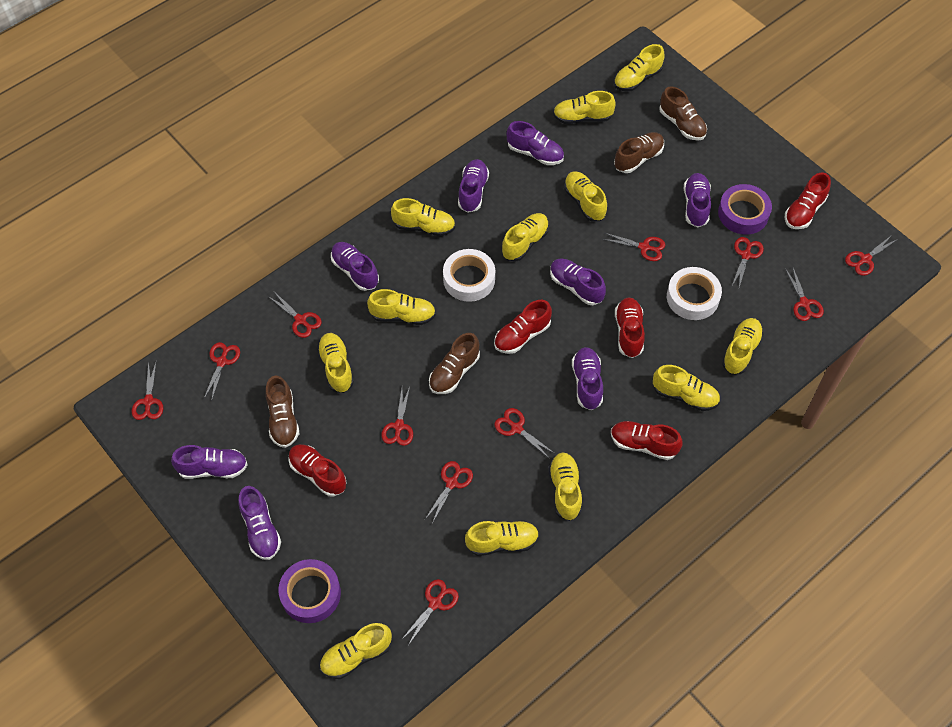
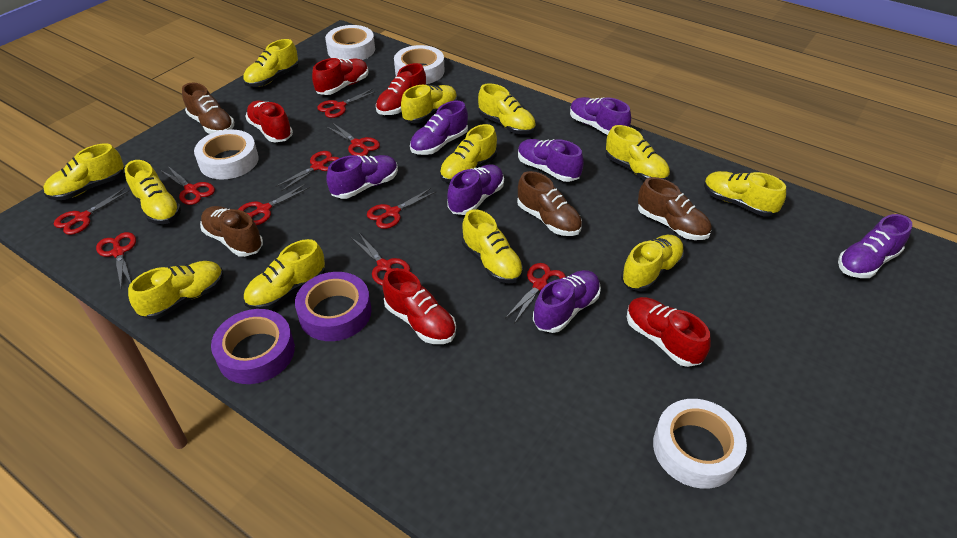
purple shoe: [171,445,248,479] [238,486,281,560] [331,242,379,291] [458,159,489,213] [506,121,564,165] [550,259,606,305] [572,347,603,410] [684,173,711,228] = 8 -> [326,155,398,199] [410,101,468,155] [447,165,504,215] [518,139,584,182] [533,270,601,333] [570,97,631,135] [838,214,912,278] = 7
red scissors: [132,361,163,420] [203,342,240,402] [268,292,322,338] [381,386,413,446] [401,579,459,644] [425,461,473,522] [494,408,554,459] [603,233,665,261] [732,237,764,287] [785,266,824,321] [845,235,898,276] = 11 -> [54,188,130,235] [96,232,136,287] [160,165,215,205] [238,184,310,225] [275,151,339,191] [317,89,377,118] [326,122,380,156] [352,233,410,285] [367,188,437,229] [505,263,566,323] = 10
white tape: [443,249,495,302] [667,267,722,320] = 2 -> [194,130,259,179] [325,25,375,60] [394,45,445,84] [653,399,747,489] = 4

